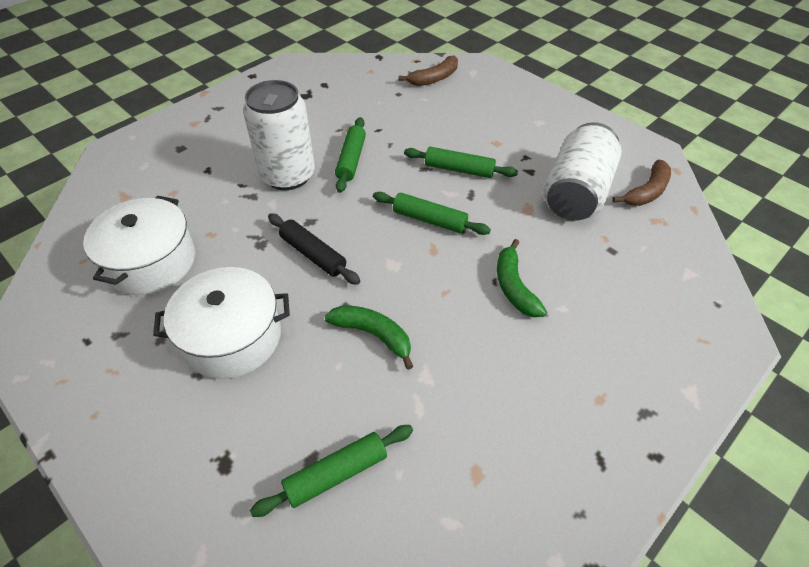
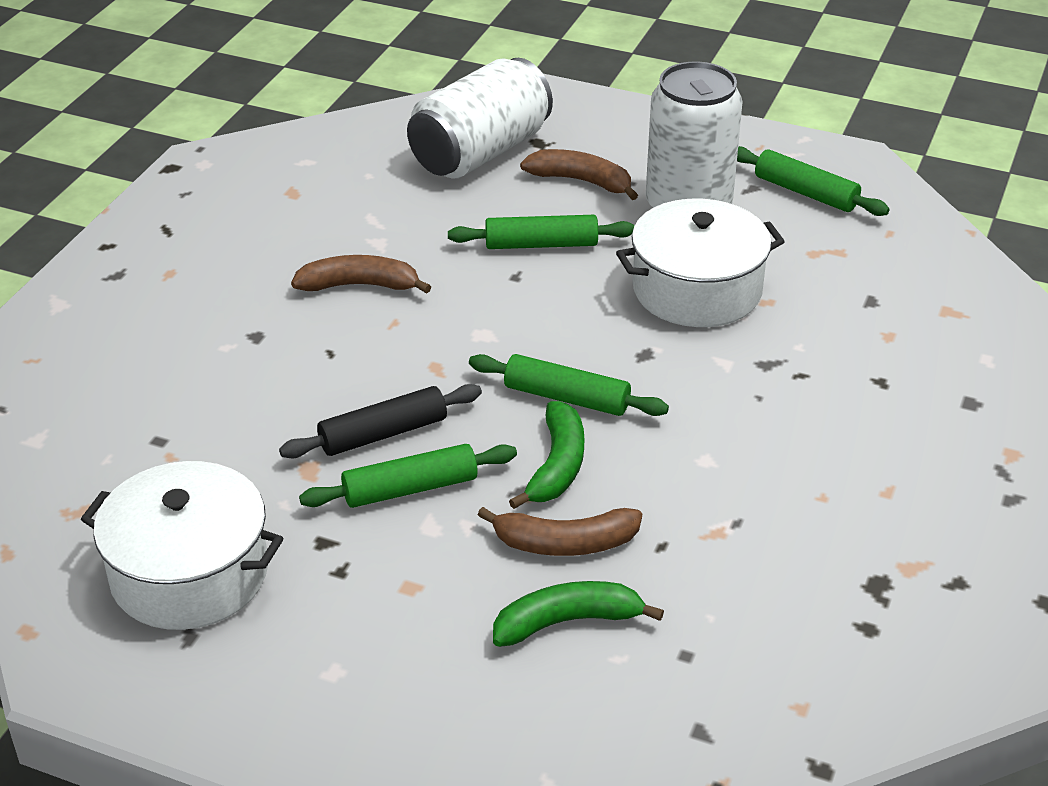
brown banana: [398,56,458,86] [612,160,671,206] = 2 -> [291,255,431,294] [478,507,642,556] [520,149,638,200] = 3

